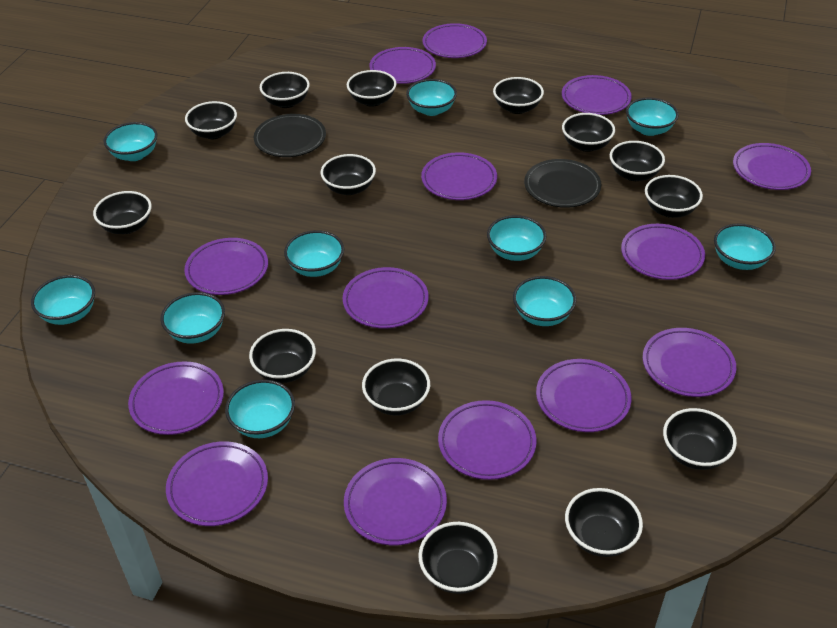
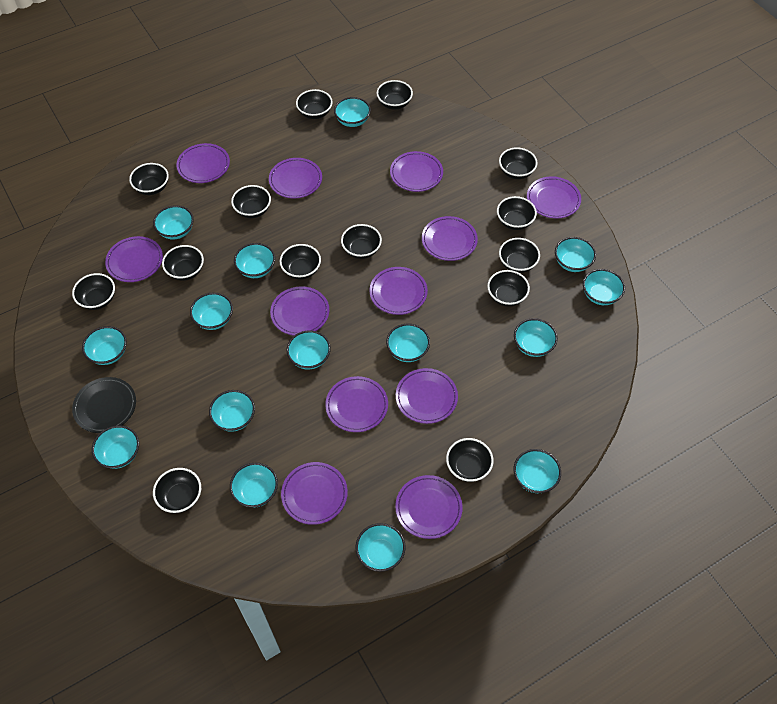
black plate: [254,114,326,157] [524,159,601,208] = 2 -> [72,377,136,433] = 1
purple plate: [128,361,224,435] [166,441,268,526] [184,238,268,295] [343,267,429,329] [344,458,447,545] [369,47,436,84] [421,152,497,200] [422,23,487,58] [438,400,536,480] [536,359,631,432] [562,75,632,115] [621,224,705,280] [643,328,736,397] [733,143,811,190] = 14 -> [105,236,163,282] [177,143,230,183] [269,158,322,198] [270,286,329,336] [281,462,348,525] [325,376,388,432] [369,267,428,315] [390,151,443,192] [395,475,463,539] [396,368,458,424] [422,216,478,261] [527,176,581,218] = 12
turquoise bowl: [31,275,95,325] [104,122,157,161] [160,292,225,344] [225,380,295,438] [284,230,344,277] [406,79,457,116] [487,215,547,261] [513,276,576,326] [626,98,679,136] [714,223,776,270] = 10 -> [82,326,127,365] [92,425,139,469] [153,205,194,240] [190,293,233,330] [209,390,255,432] [230,463,278,508] [234,243,275,278] [286,330,331,370] [334,97,371,127] [356,523,406,572] [386,324,430,362] [514,318,558,357] [514,449,561,493] [555,237,596,272] [583,269,625,305] = 15

